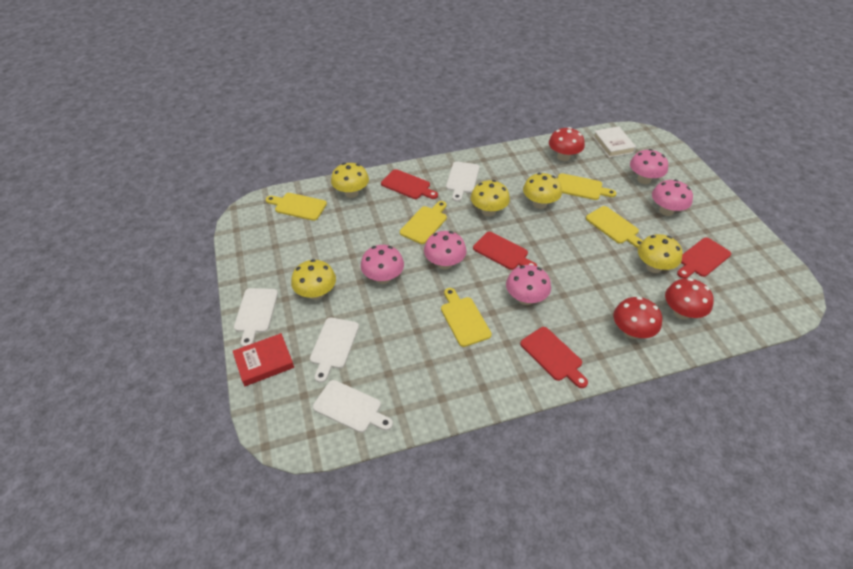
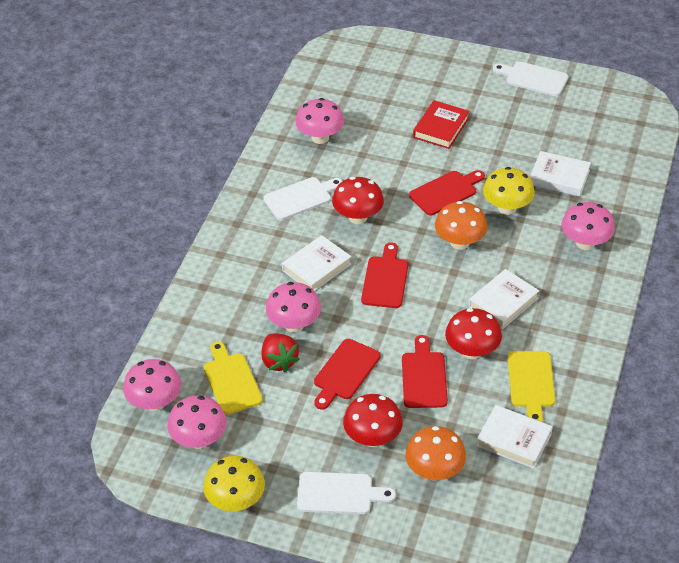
orange mushroom: none = 0 -> [405,426,466,481] [435,201,488,250] = 2
red strawberry: none = 0 -> [262,333,300,372] = 1
white book: [593,126,636,158] = 1 -> [282,235,351,291] [469,269,539,329] [476,405,553,469] [530,151,591,196] = 4
white cutting board: [234,288,278,347] [310,317,359,383] [313,380,393,433] [446,162,479,202] = 4 -> [263,177,342,220] [297,472,396,514] [493,61,569,96] = 3
yellow cutting board: [266,193,327,221] [400,201,447,244] [441,288,492,347] [557,173,616,200] [586,206,643,248] = 5 -> [204,341,263,415] [508,351,555,422] = 2
yellow mushroom: [291,259,336,300] [331,163,369,198] [471,180,510,216] [523,173,562,209] [638,234,683,273] = 5 -> [203,456,265,511] [483,167,535,215] = 2

